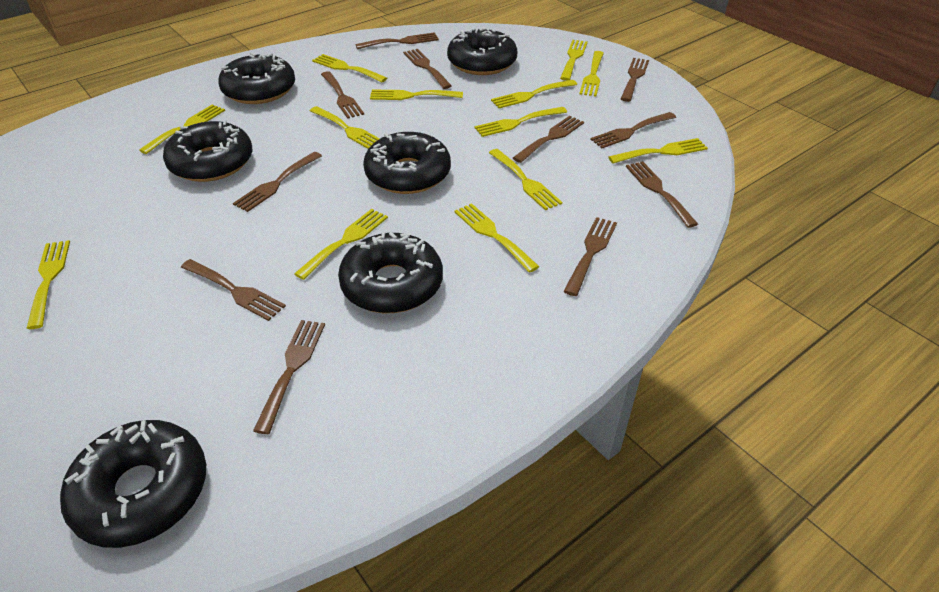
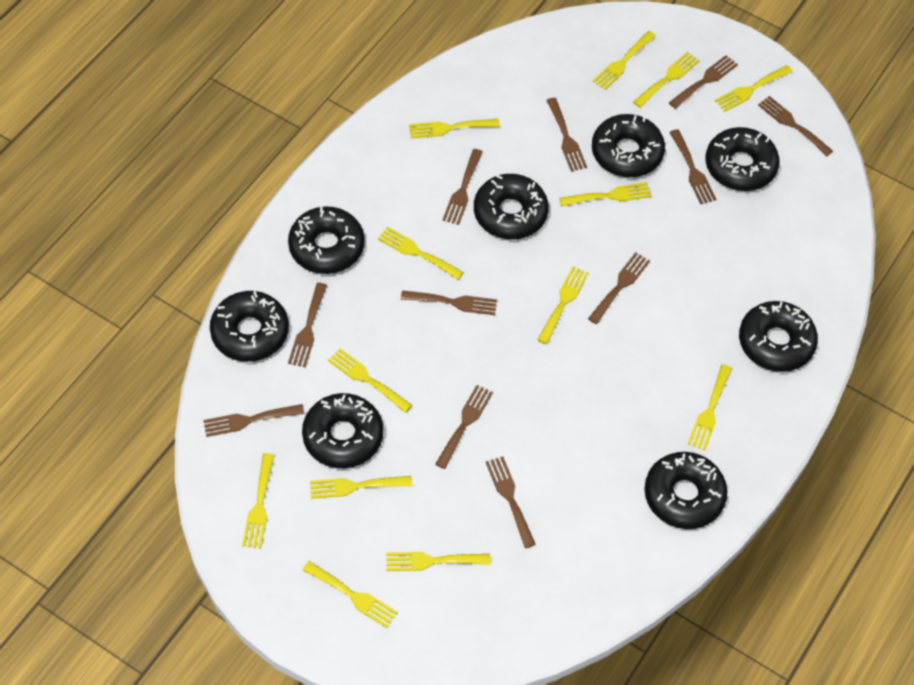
black donut: [60,420,206,548] [163,120,252,182] [218,53,295,104] [338,231,443,313] [363,132,451,194] [447,27,517,75] = 6 -> [210,291,289,362] [288,206,365,274] [302,393,383,468] [474,174,549,239] [592,114,665,177] [644,452,727,529] [706,127,779,191] [739,301,818,372] = 8

